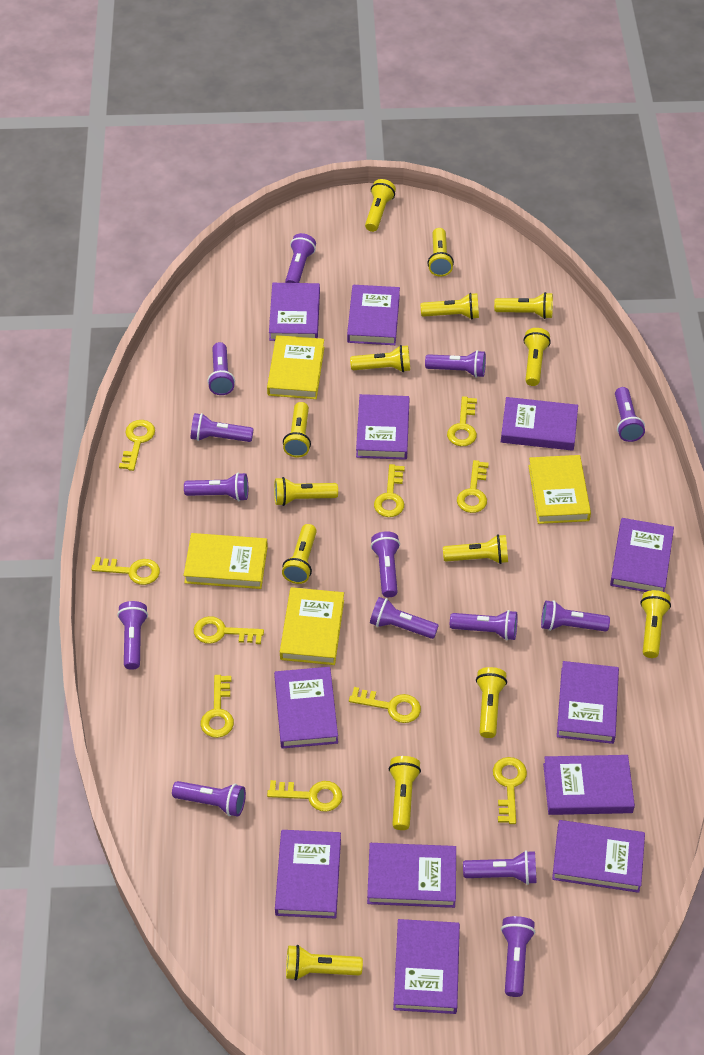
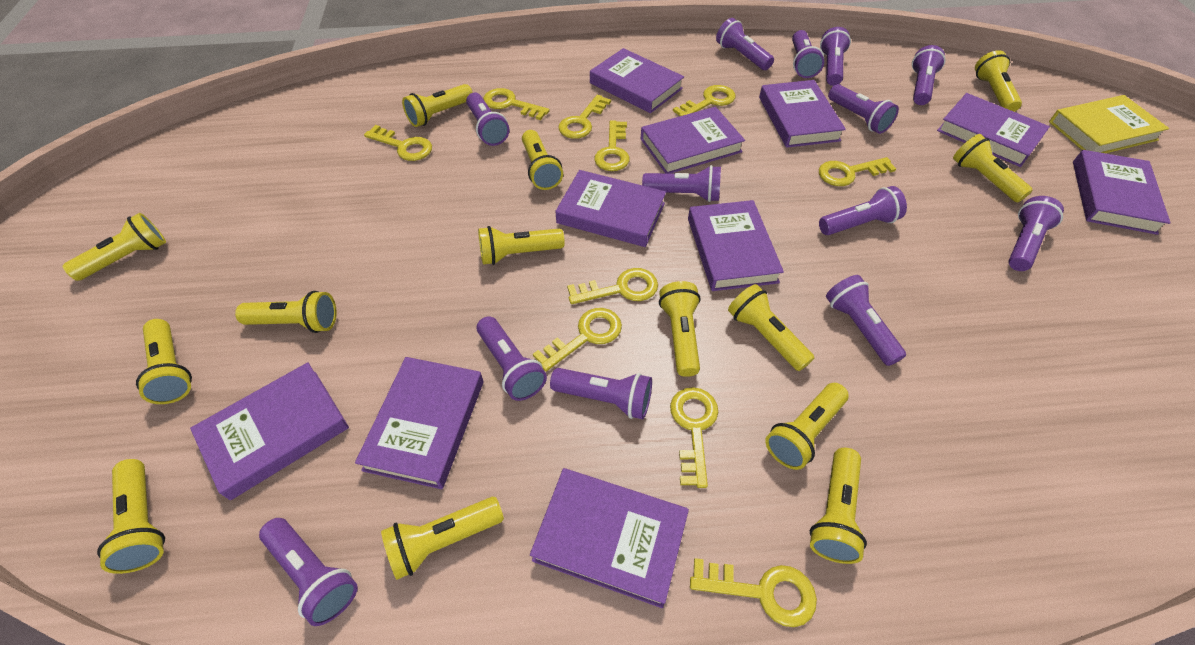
purple book: [269,283,320,341] [274,667,338,749] [275,830,341,919] [347,285,400,345] [356,394,410,460] [367,843,456,908] [393,919,460,1014] [501,397,578,451] [543,755,635,815] [552,820,645,893] [557,661,619,744] [610,518,674,592] = 12 -> [190,362,349,500] [355,357,484,489] [530,468,689,608] [555,170,666,247] [590,48,684,113] [641,107,745,174] [688,200,784,291] [759,80,846,148] [937,93,1050,167] [1073,150,1171,235] = 10
purple flashlight: [117,601,148,670] [172,781,246,817] [184,472,248,501] [191,413,253,442] [207,342,235,395] [285,233,316,283] [370,597,439,639] [371,531,400,597] [425,350,486,378] [450,610,518,641] [463,850,537,885] [501,916,535,997] [541,600,610,632] [615,387,645,442] = 14 -> [259,518,358,626] [466,92,509,146] [477,316,547,401] [550,368,652,419] [642,165,721,202] [716,18,774,70] [792,30,824,78] [819,186,907,235] [820,27,851,86] [826,275,906,366] [828,84,899,134] [912,45,946,105] [1008,196,1064,271] = 13
yellow book: [184,533,268,589] [267,335,324,399] [280,587,344,665] [528,455,591,524] = 4 -> [1049,95,1169,153] = 1

